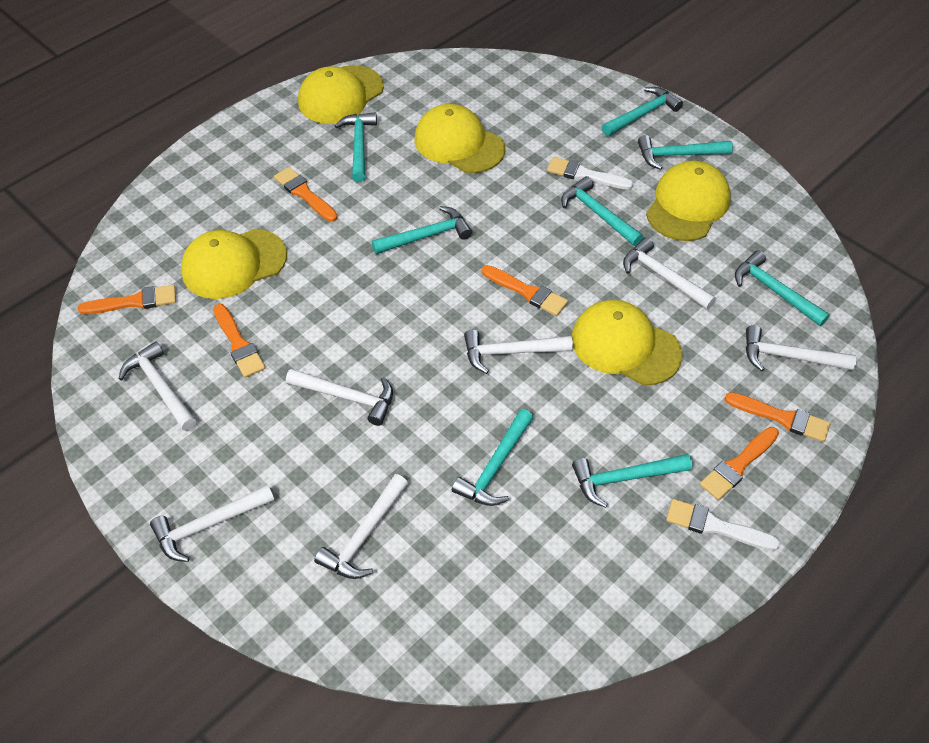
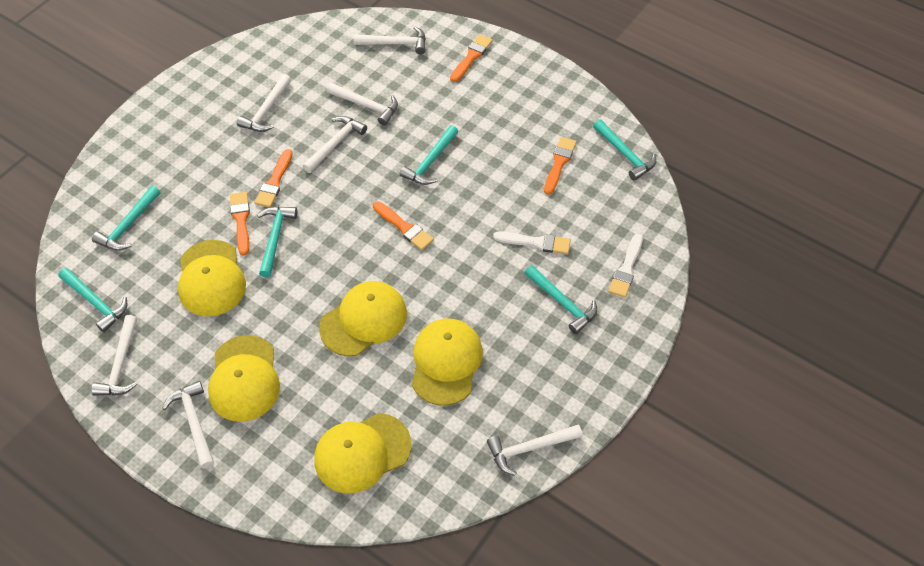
orange brush: [78,285,176,314] [213,304,265,378] [274,167,338,222] [482,265,568,316] [700,427,779,500] [725,392,830,442] = 6 -> [230,192,250,256] [255,149,293,207] [373,201,434,250] [450,34,493,82] [544,137,577,195] = 5
turquoise hammer: [335,112,377,182] [372,206,472,254] [452,409,533,506] [561,176,643,246] [572,454,692,508] [602,87,683,136] [638,135,733,170] [735,250,830,326] = 8 -> [58,268,127,332] [92,186,160,251] [257,207,297,277] [400,125,458,185] [524,265,597,334] [593,119,656,181] = 6

